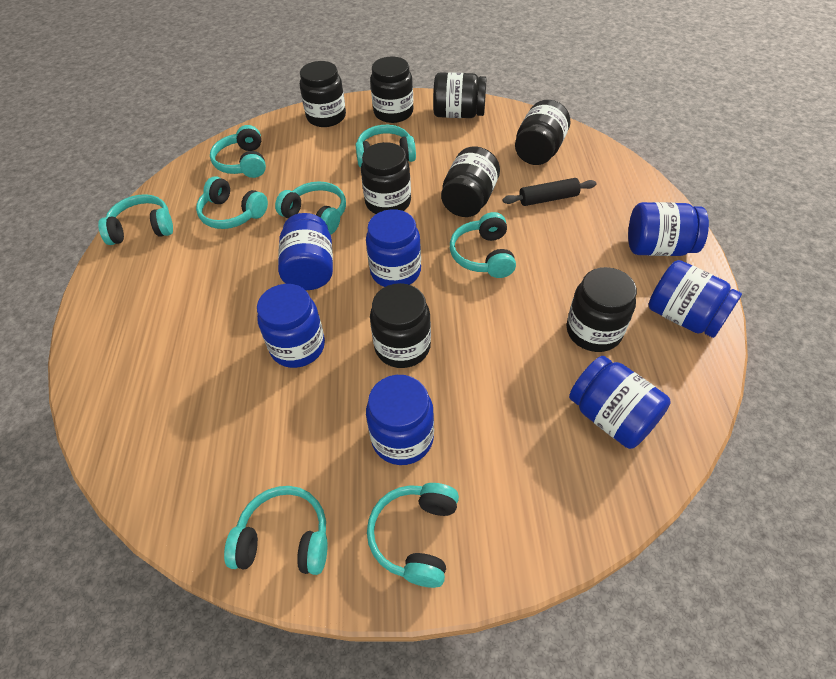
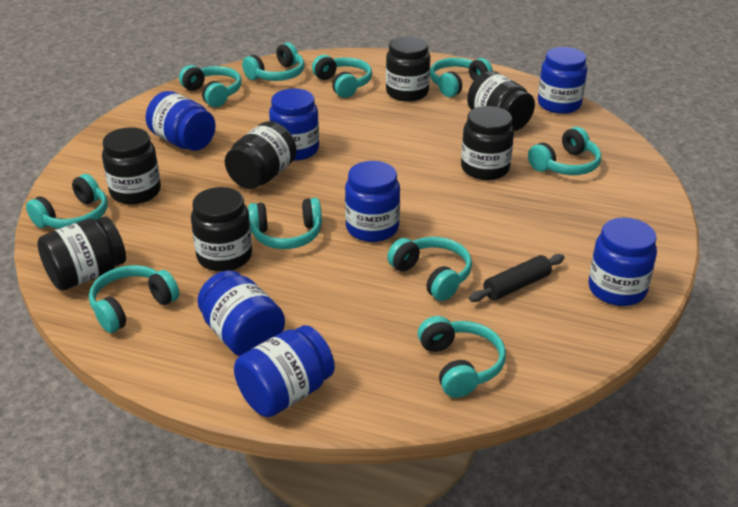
black jar: [300,61,346,127] [361,142,411,214] [370,57,413,123] [370,283,431,368] [433,72,487,118] [441,147,500,217] [515,100,570,165] [567,267,637,352] = 8 -> [37,216,126,290] [102,127,161,204] [191,187,252,272] [225,121,297,189] [386,36,430,101] [461,106,514,180] [467,71,535,131] = 7
turquoise headphones: [98,194,173,245] [196,176,268,229] [210,125,266,178] [224,486,328,575] [275,181,346,235] [355,125,416,167] [367,483,459,588] [450,212,516,278] = 8 -> [26,174,107,229] [89,265,179,333] [179,65,242,107] [242,42,304,81] [248,198,322,249] [312,55,372,98] [387,237,472,301] [418,316,506,398] [430,58,493,97] [528,127,601,175] = 10

